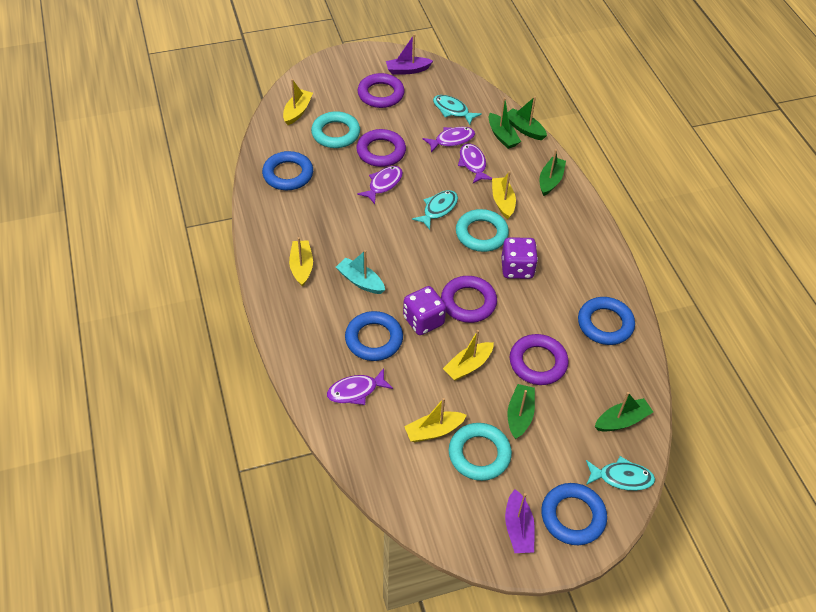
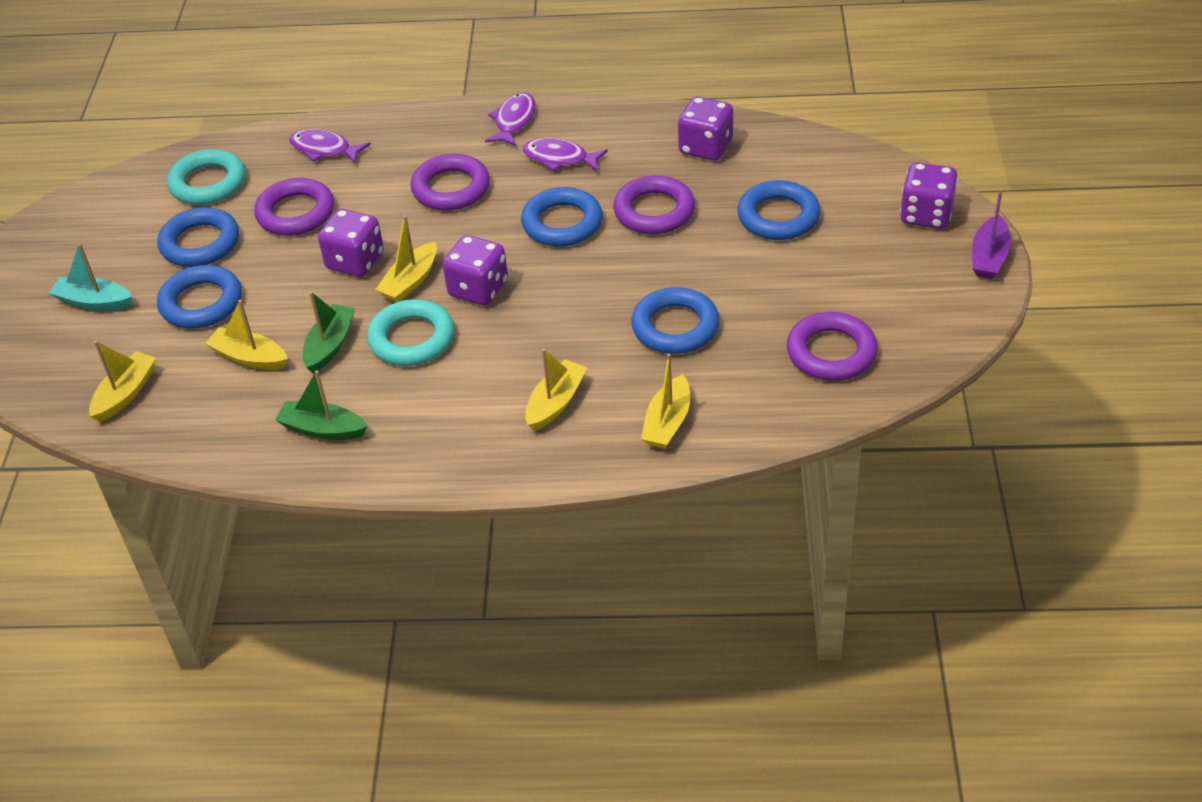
blue ring: [262,151,313,190] [345,311,403,361] [541,483,607,545] [578,297,635,345] = 4 -> [157,207,239,267] [157,265,242,328] [521,187,603,247] [631,287,719,354] [737,180,820,240] = 5
green boat: [489,97,521,149] [507,384,535,439] [508,96,547,140] [539,149,566,196] [595,392,653,432] = 5 -> [275,370,368,440] [303,291,355,373] = 2
purple boat: [386,34,433,75] [505,489,535,553] = 2 -> [972,188,1011,279] = 1
purple dice: [403,286,446,335] [501,237,538,279] = 2 -> [318,209,384,277] [443,235,508,306] [678,97,733,161] [900,162,958,229] = 4
purple fish: [327,368,393,405] [357,166,403,204] [423,127,475,153] [458,143,492,183] = 4 -> [289,129,371,164] [485,93,536,146] [523,138,608,172] = 3
turquoise fish: [412,190,458,230] [433,95,482,125] [586,456,655,491] = 3 -> none = 0
turquoise ring: [311,111,360,148] [449,423,512,481] [456,209,509,252] = 3 -> [167,149,246,205] [367,299,454,366] = 2

